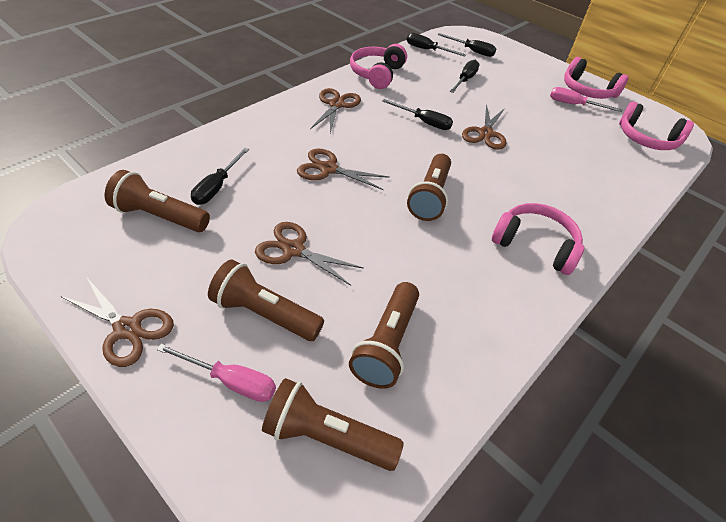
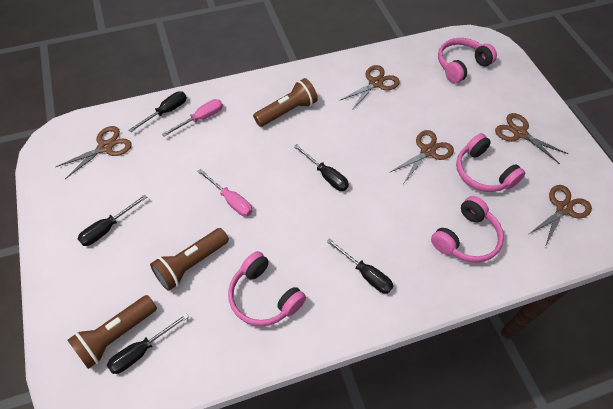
brown flashlight: [105,170,210,232] [208,260,324,341] [262,378,404,471] [349,282,419,389] [407,154,451,221] = 5 -> [67,295,157,369] [150,228,229,291] [253,78,318,127] = 3

